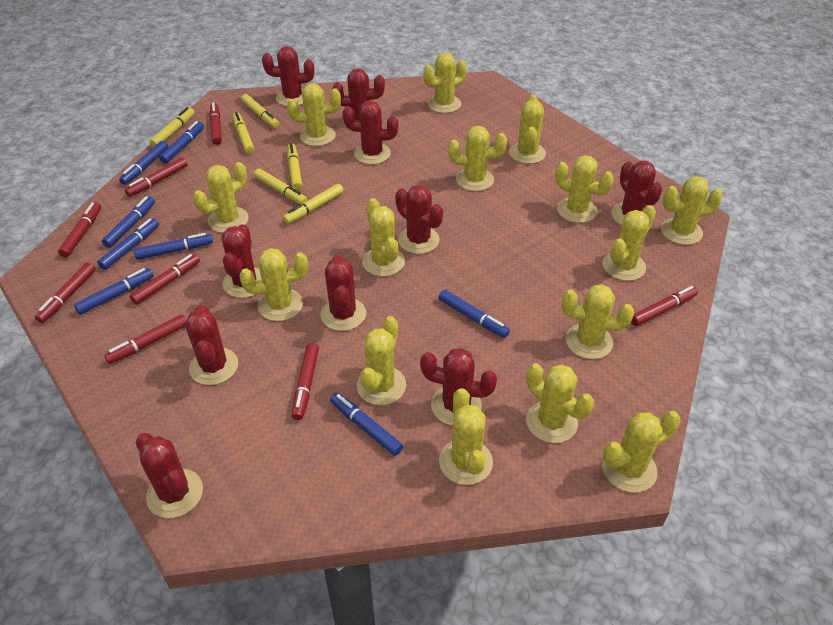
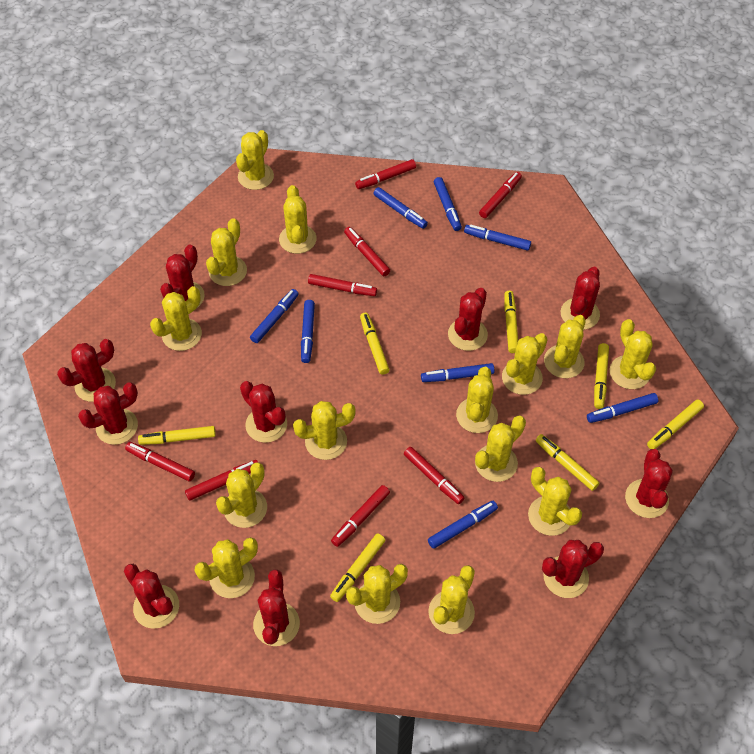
yellow marker: [149,107,195,147] [232,112,255,154] [241,94,279,128] [254,169,307,205] [283,184,344,224] [287,143,302,190] = 6 -> [138,426,216,445] [330,534,385,602] [360,312,390,375] [504,291,518,353] [536,434,599,491] [594,343,609,409] [647,400,704,449] = 7

